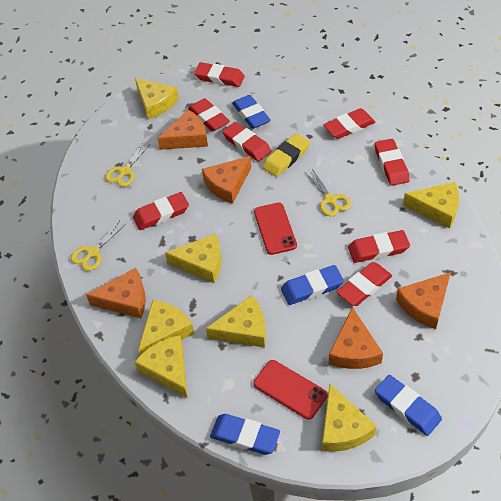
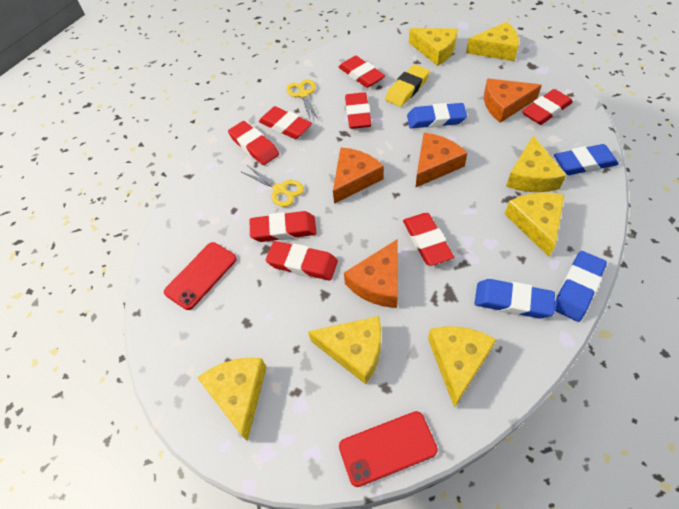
orange cheese: [86,268,146,318] [158,110,208,150] [202,156,251,204] [329,307,383,369] [396,272,451,329] = 5 -> [333,147,384,204] [344,239,398,308] [415,133,467,188] [484,79,542,123] = 4
yellow scissors: [71,221,126,271] [105,142,150,187] [306,169,351,216] = 3 -> [242,165,304,207] [286,80,319,122] = 2

